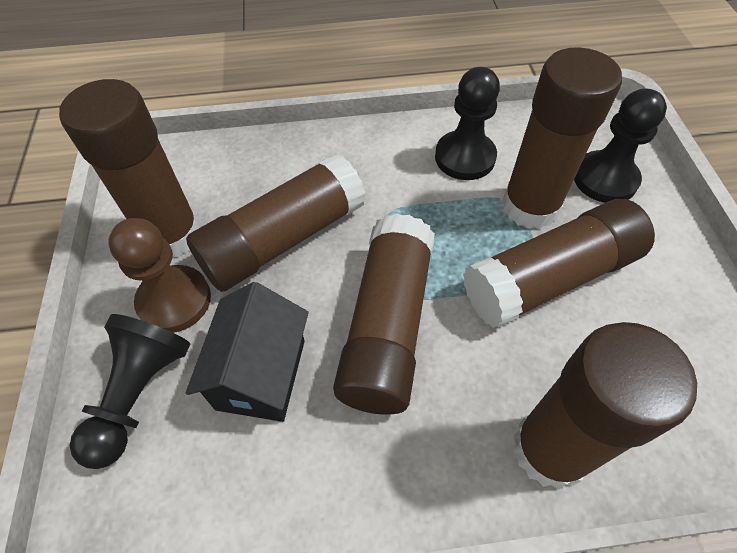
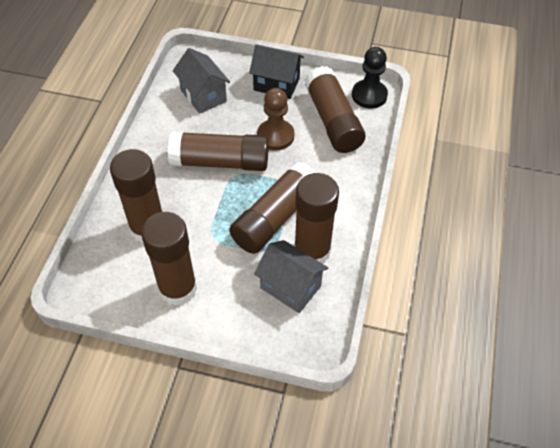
black pawn: [70,314,190,469] [435,67,500,180] [574,88,667,203] = 3 -> [352,47,388,109] = 1
grey house: none = 0 -> [173,48,230,114] [254,240,328,313] = 2

